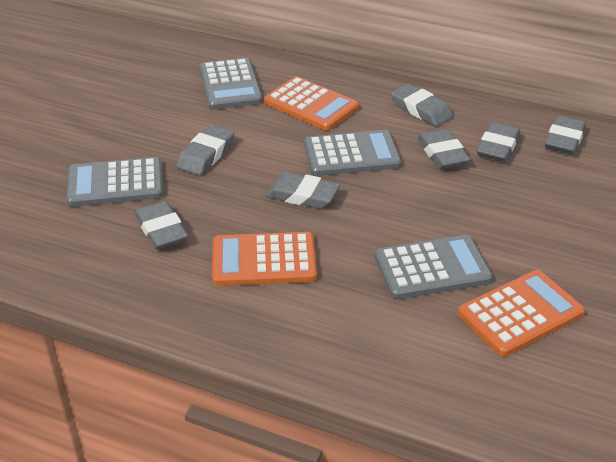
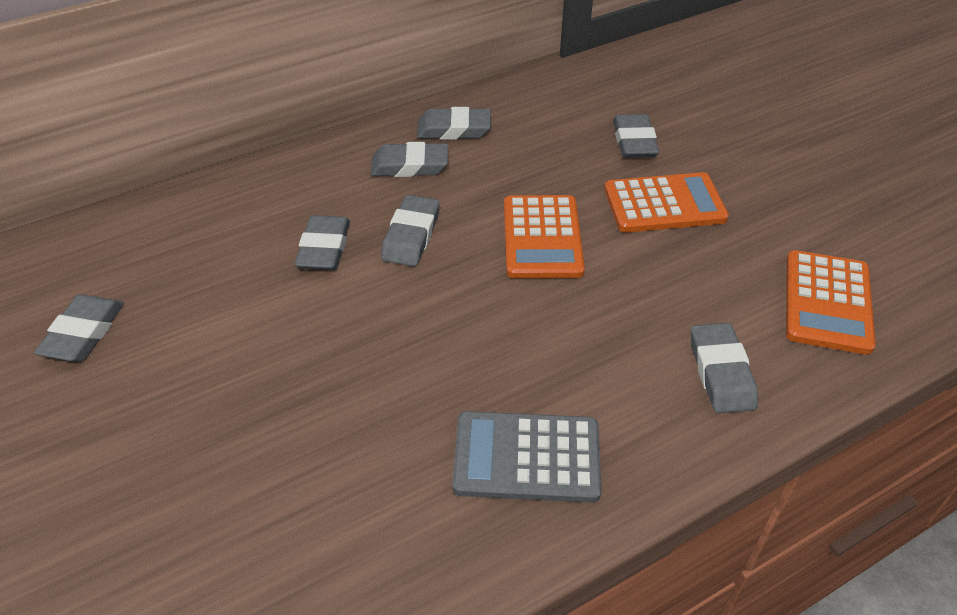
grey calculator: [66,157,163,207] [200,58,263,109] [304,130,401,176] [375,235,493,299] = 4 -> [452,411,602,503] = 1

